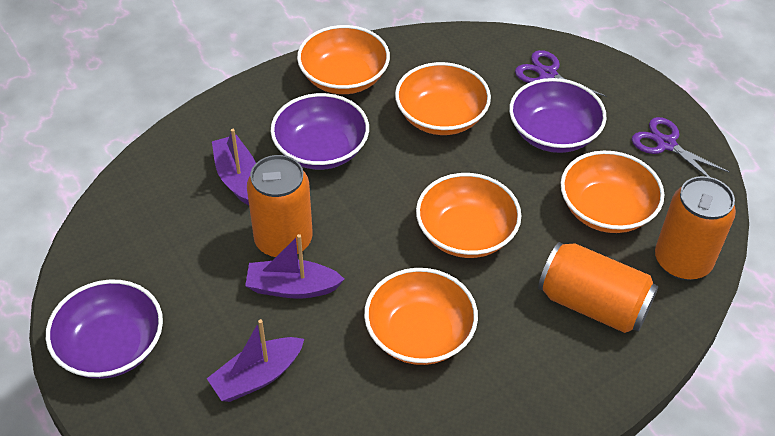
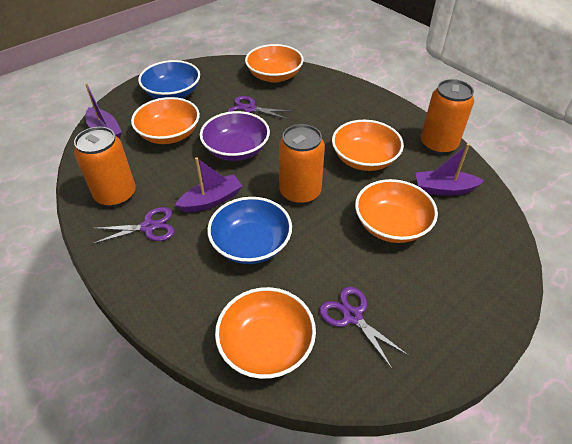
blue bowl: none = 0 -> [138,60,200,99] [207,197,292,264] = 2
purple bowl: [46,280,163,379] [271,93,369,170] [509,78,606,153] = 3 -> [200,111,270,161] = 1
purple scissors: [515,50,607,97] [632,117,730,177] = 2 -> [92,207,174,244] [228,96,291,120] [320,287,409,369] = 3

